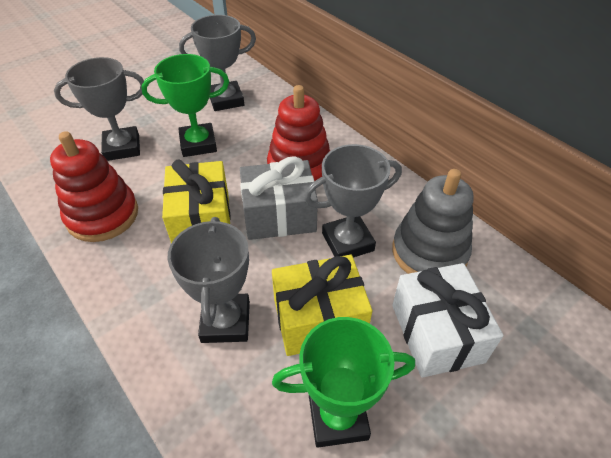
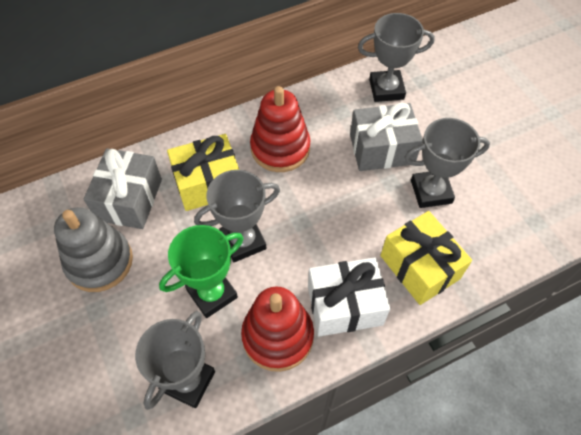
green trophy: [141,54,229,157] [272,317,415,448] = 2 -> [159,225,244,318] = 1
grey gift: [240,156,318,240] = 1 -> [84,148,162,229] [350,102,423,171] = 2

